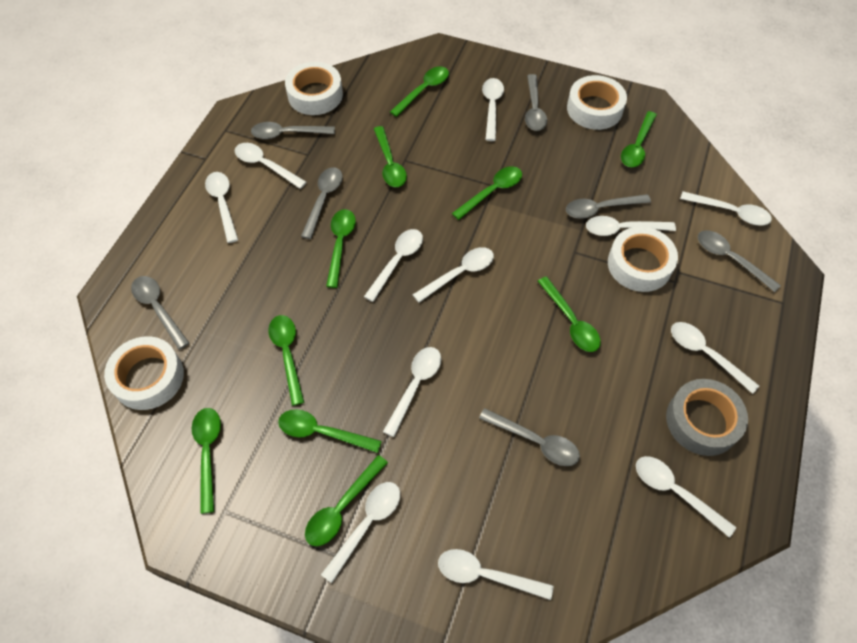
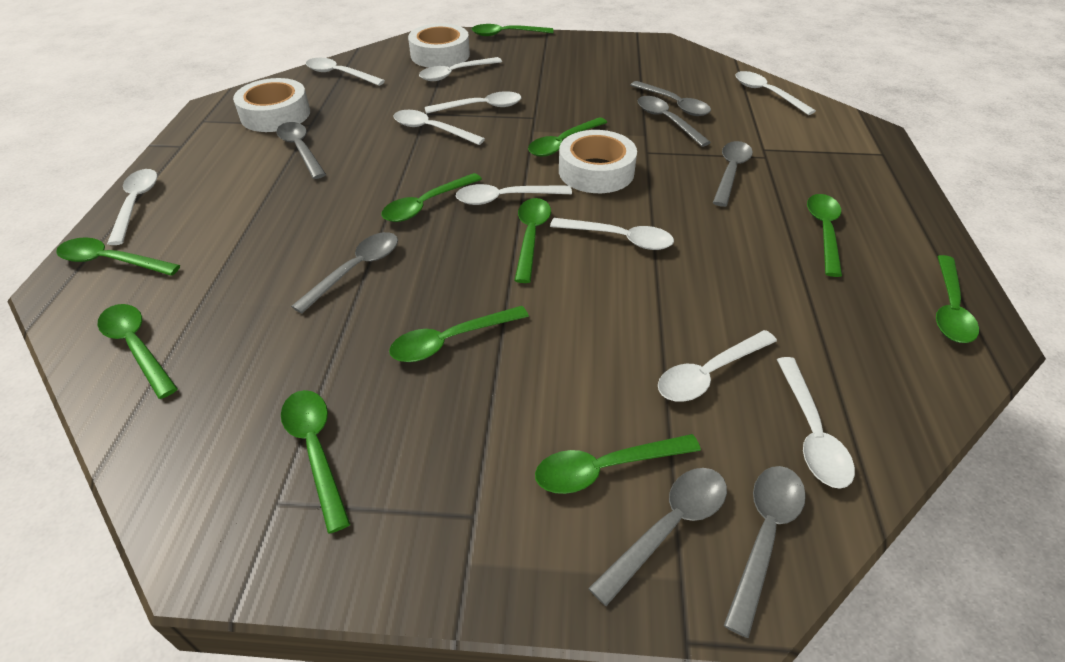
green spoon: [192,408,221,514] [268,315,304,406] [278,409,382,453] [305,455,388,546] [326,209,356,288] [374,126,407,187] [390,66,449,117] [452,166,522,220] [538,276,601,352] [621,111,657,167] = 10 -> [56,237,180,276] [97,304,178,399] [281,390,350,533] [382,173,482,222] [389,306,529,362] [472,24,554,36] [514,198,551,283] [528,117,607,157] [535,434,701,494] [807,194,842,277] [936,255,979,343] = 11
grey tape: [666,379,748,456] = 1 -> none = 0
white spoon: [205,172,238,243] [235,143,306,189] [321,482,400,583] [364,229,423,302] [383,347,441,437] [413,247,494,303] [438,549,554,600] [482,78,504,141] [586,216,676,236] [636,456,736,538] [671,322,759,394] [680,191,772,226] = 12 -> [107,169,158,245] [306,58,385,86] [394,110,485,145] [419,57,502,81] [425,91,521,114] [456,184,572,205] [550,218,674,250] [658,330,777,402] [735,71,816,115] [777,357,855,489] = 10
white tape: [104,336,184,410] [285,62,343,115] [567,75,627,130] [608,227,678,292] = 4 -> [233,78,310,132] [408,23,470,67] [559,130,637,193] = 3

